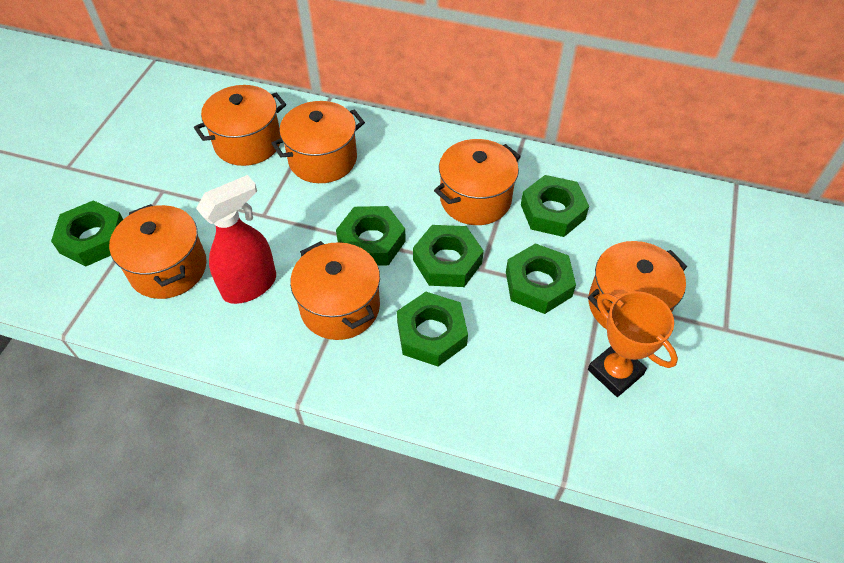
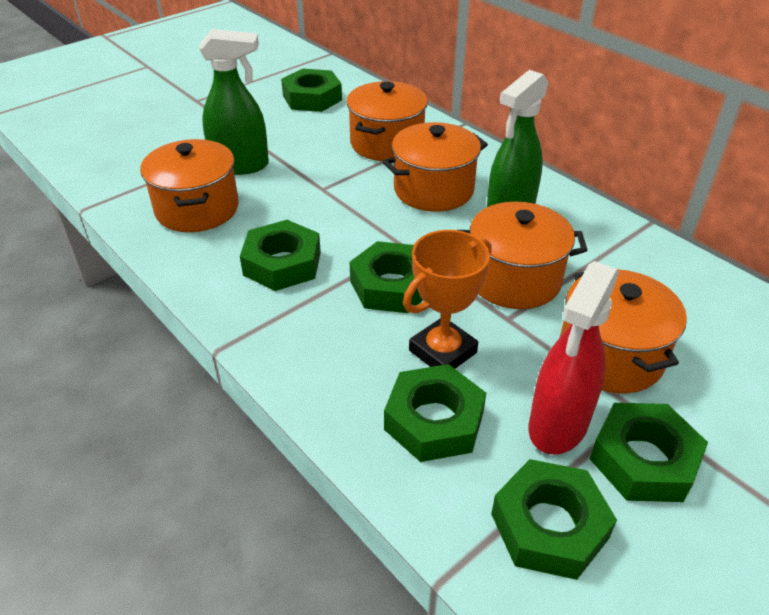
green spray bottle: none = 0 -> [199,29,269,175] [487,70,549,207] = 2
orange pot: [109,204,207,299] [194,85,286,166] [271,101,365,183] [290,241,380,340] [434,139,521,225] [588,241,687,329] = 6 -> [140,139,239,232] [347,81,428,161] [382,122,488,212] [458,202,587,309] [560,269,687,393] = 5

